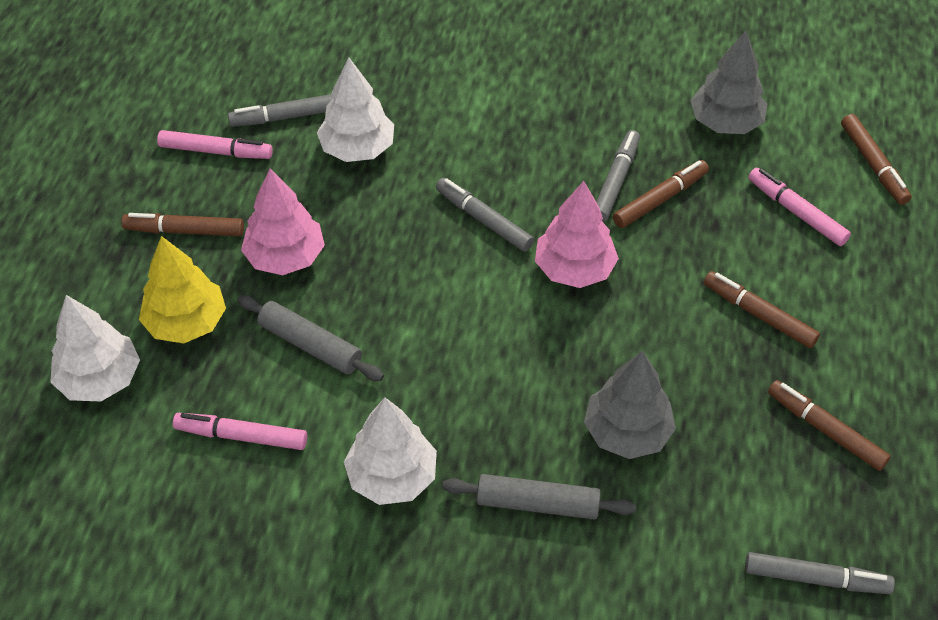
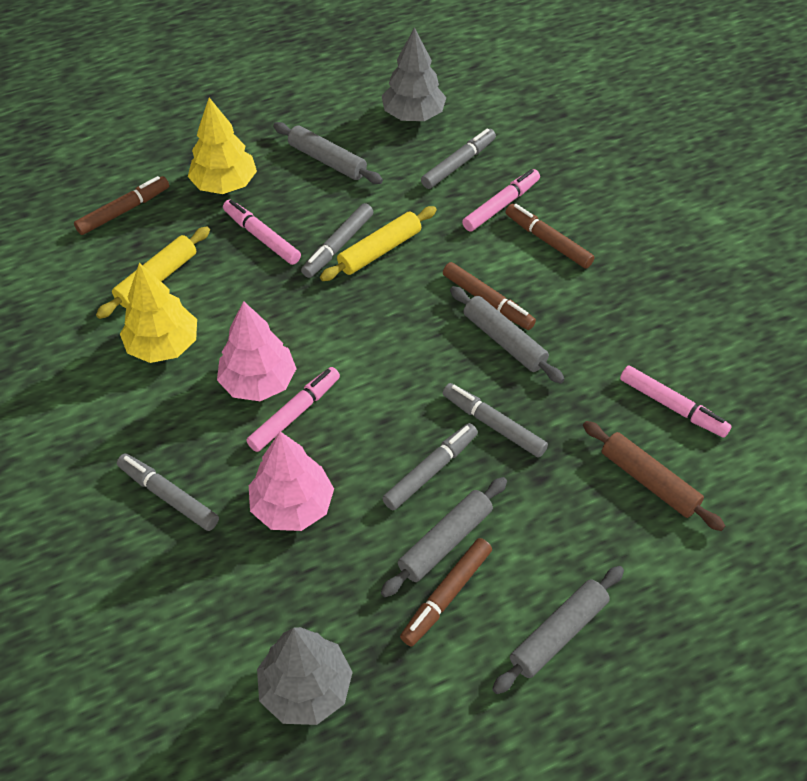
brown marker: [121,213,244,236] [613,160,709,228] [704,271,820,348] [768,380,891,471] [841,114,912,205] = 5 -> [74,176,169,235] [400,538,492,647] [443,262,536,330] [505,204,594,269] = 4
brown rolling pin: none = 0 -> [583,421,725,531] = 1
grey marker: [228,94,333,127] [436,178,534,252] [596,130,640,222] [745,552,895,594] = 4 -> [117,453,219,531] [301,203,373,278] [382,423,478,510] [421,128,496,189] [443,383,548,458] = 5
grey rolling pin: [238,295,384,381] [442,474,636,520] = 2 -> [273,122,383,184] [381,477,507,597] [450,286,565,383] [492,566,624,694] = 4
pink marker: [157,130,273,159] [173,413,307,450] [748,168,851,246] = 3 -> [223,200,301,265] [246,367,340,452] [462,169,540,232] [620,365,731,438] = 4
white tree: [50,295,140,401] [317,58,394,162] [344,397,437,505] = 3 -> none = 0
yellow rolling pin: none = 0 -> [96,226,210,319] [320,206,437,281] = 2
yellow tree: [139,236,226,343] = 1 -> [120,263,197,363] [188,98,257,194] = 2

